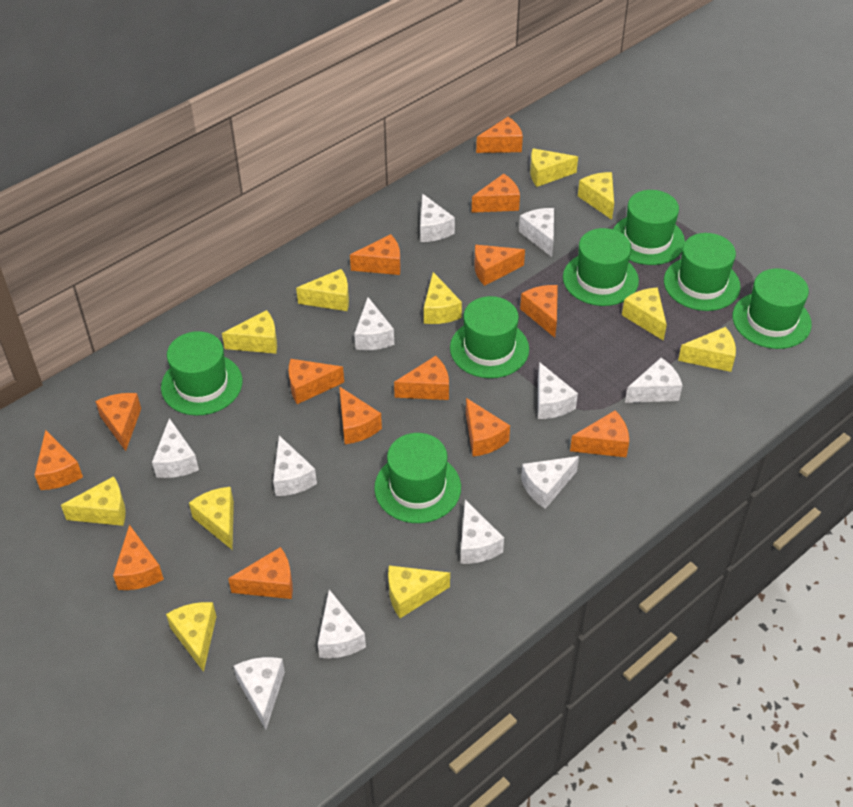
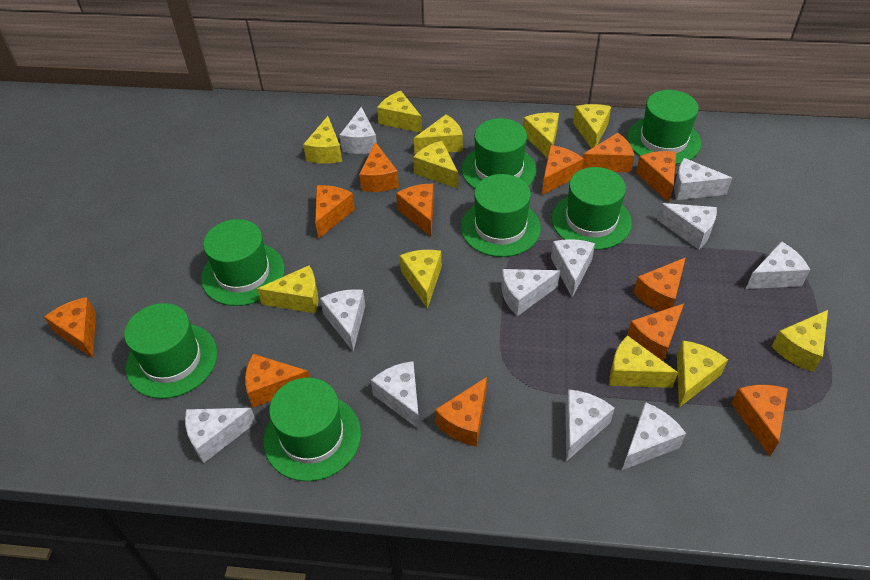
orange cheese: [34,430,83,490] [95,393,141,451] [113,525,164,590] [228,547,293,599] [289,359,344,404] [339,386,382,444] [350,234,401,275] [394,356,449,400] [466,398,510,456] [472,174,520,213] [474,245,525,286] [476,117,523,153] [520,285,558,338] [570,410,629,457] = 14 -> [44,297,96,358] [245,354,310,408] [315,185,355,239] [359,142,399,192] [396,184,434,237] [435,377,487,447] [542,145,584,195] [582,133,634,173] [627,303,684,361] [634,257,686,311] [636,151,676,202] [731,385,788,456] = 12

